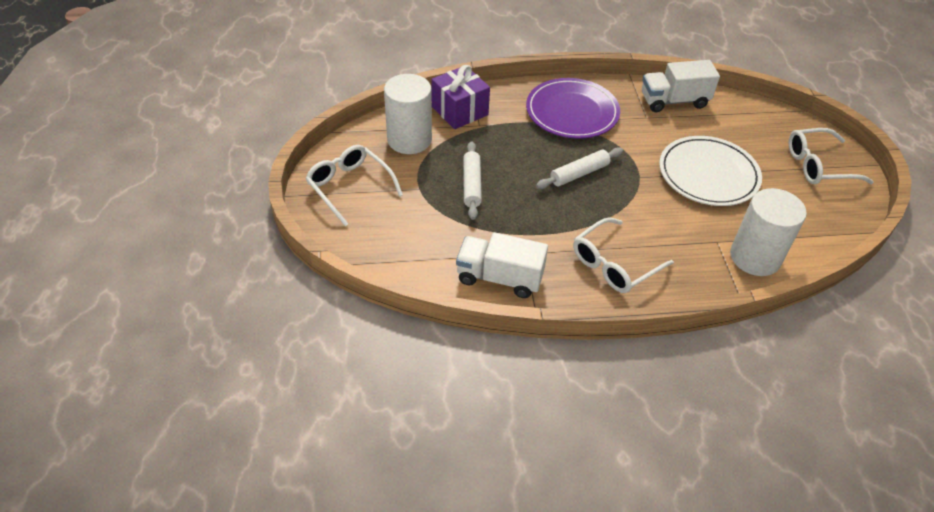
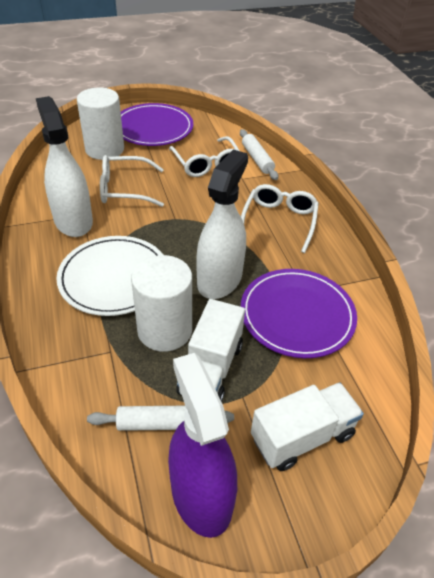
purple gift: [431,65,490,129] = 1 -> none = 0
purple plate: [526,78,620,139] = 1 -> [121,103,193,146] [241,269,357,358] = 2
purple spray bottle: none = 0 -> [168,353,237,538] = 1
white spray bottle: none = 0 -> [36,96,93,237] [196,150,248,299] = 2

